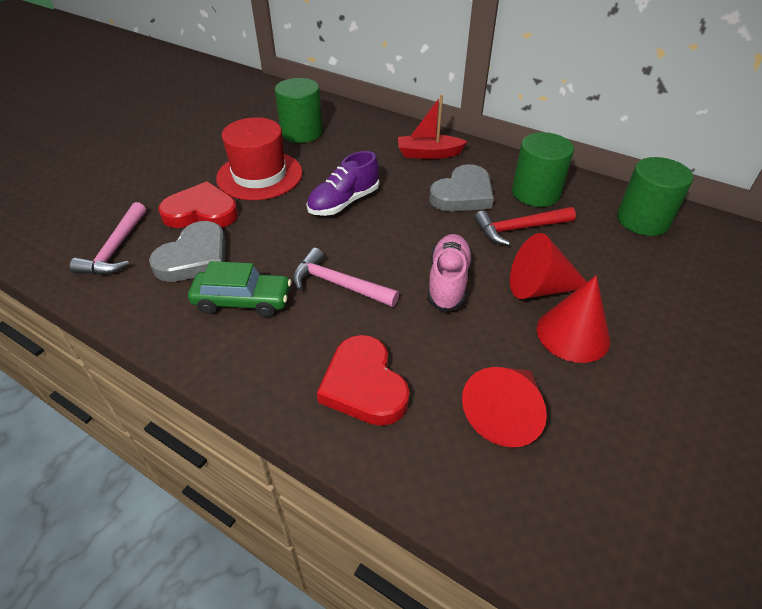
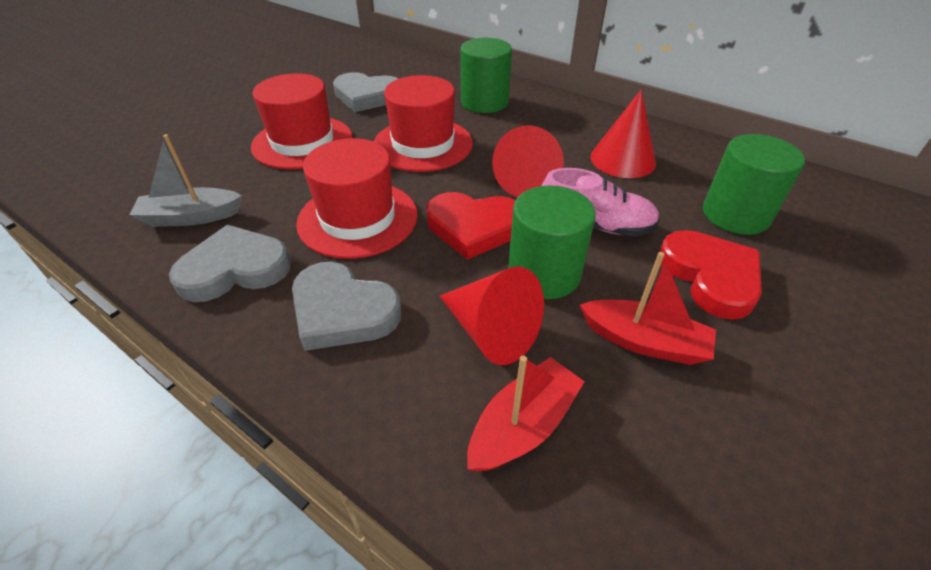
green car: [188,261,291,317] = 1 -> none = 0
grey boat: none = 0 -> [130,134,242,227] = 1
grey heart: [149,221,226,282] [429,164,494,211] = 2 -> [169,225,291,302] [292,262,402,351] [333,72,398,112] = 3
pink hammer: [70,202,146,275] [293,248,399,307] = 2 -> none = 0
purple shoe: [306,151,379,216] = 1 -> none = 0
red boat: [398,95,468,159] = 1 -> [467,356,585,472] [580,252,716,365] = 2
red hammer: [474,207,576,246] = 1 -> none = 0
red hat: [216,117,302,200] = 1 -> [251,73,353,170] [296,138,418,259] [374,75,473,172] = 3

